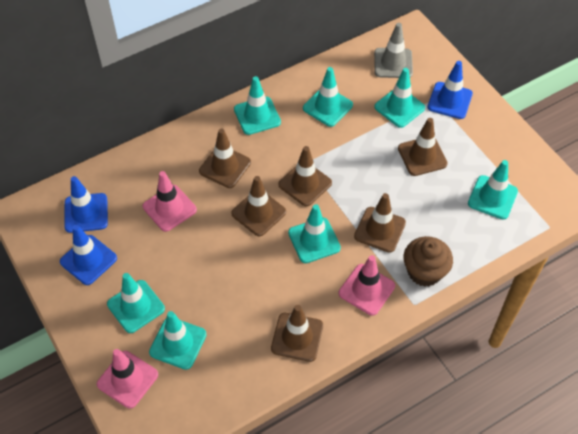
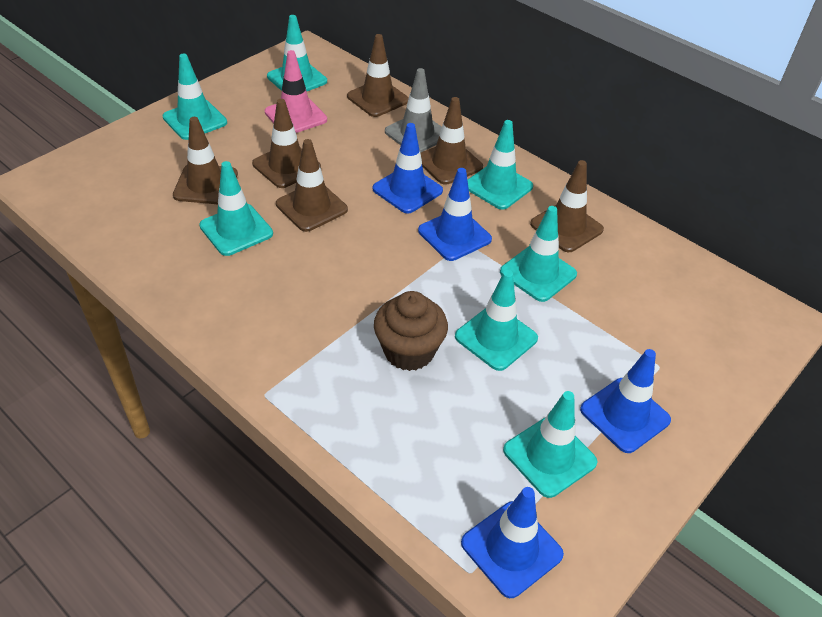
blue traffic cone: [60,225,117,285] [64,176,108,233] [427,61,473,119] = 3 -> [373,123,443,214] [418,168,492,261] [461,487,564,598] [580,349,671,453] = 4
pink traffic cone: [97,349,158,409] [143,171,197,232] [339,255,395,316] = 3 -> [265,50,327,133] = 1

